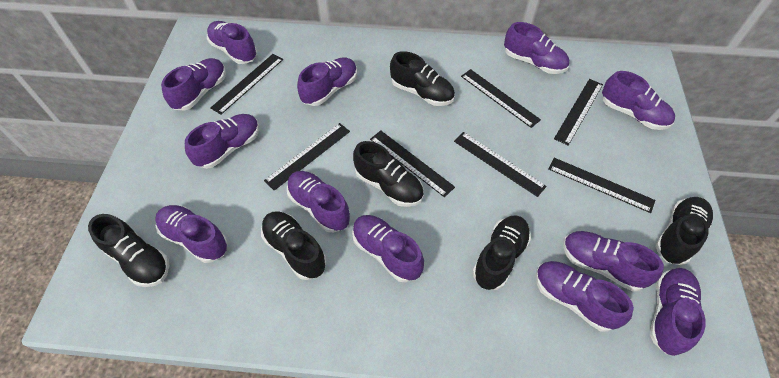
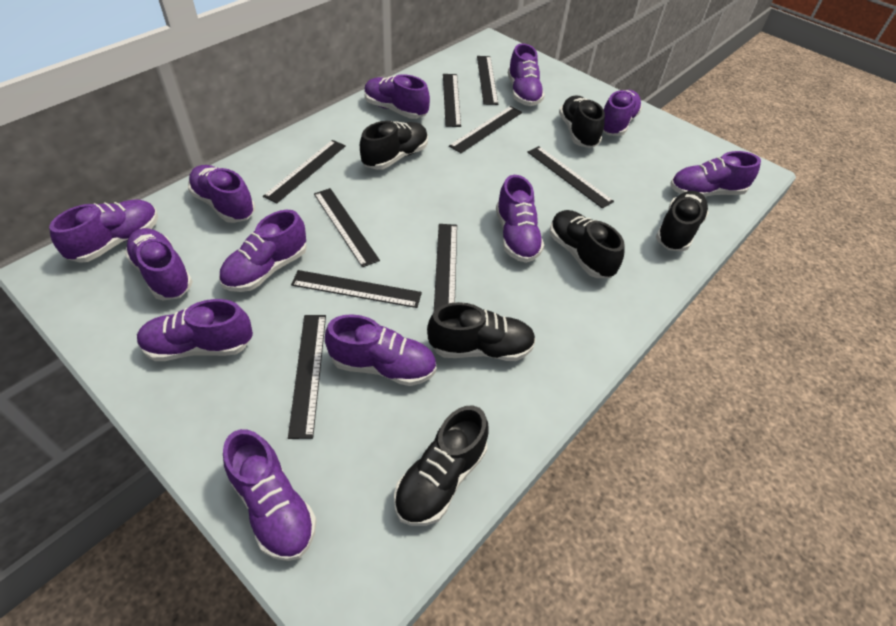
black ruler: [210,54,283,115] [264,123,350,191] [370,130,455,197] [454,132,547,197] [461,69,541,128] [549,158,655,213] [554,79,603,146] = 7 -> [263,140,346,203] [288,315,326,439] [291,270,422,308] [314,188,380,267] [434,224,457,311] [443,74,461,127] [449,106,522,153] [477,56,498,105] [527,146,614,209] = 9

